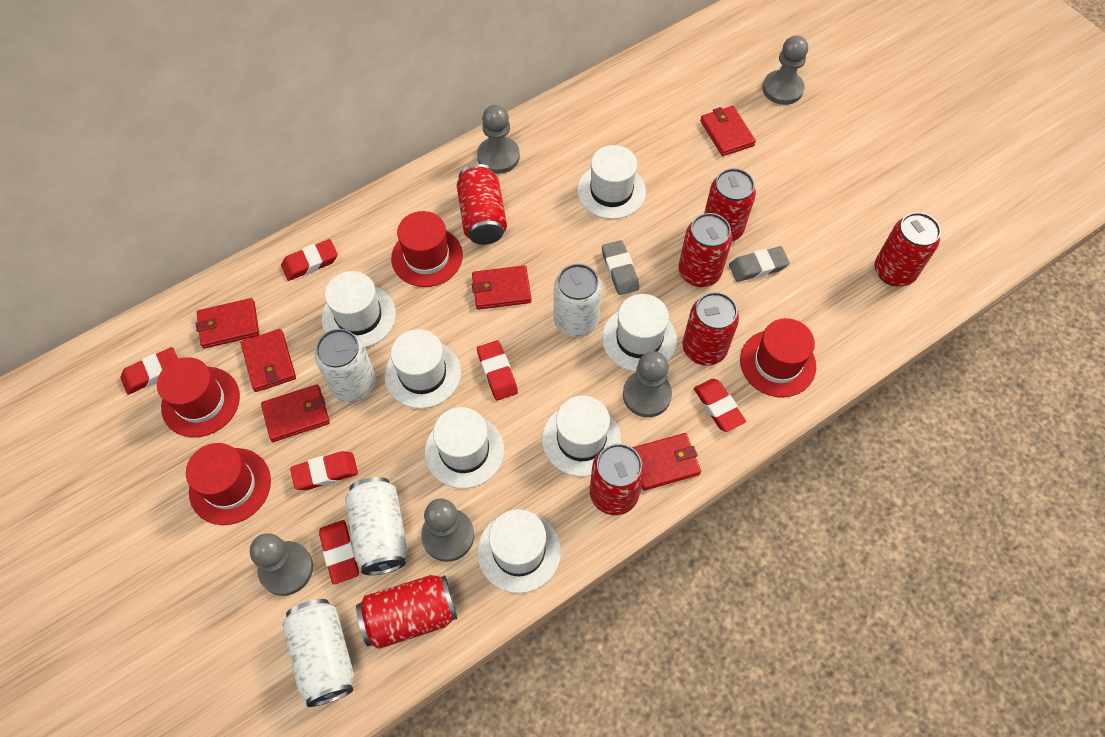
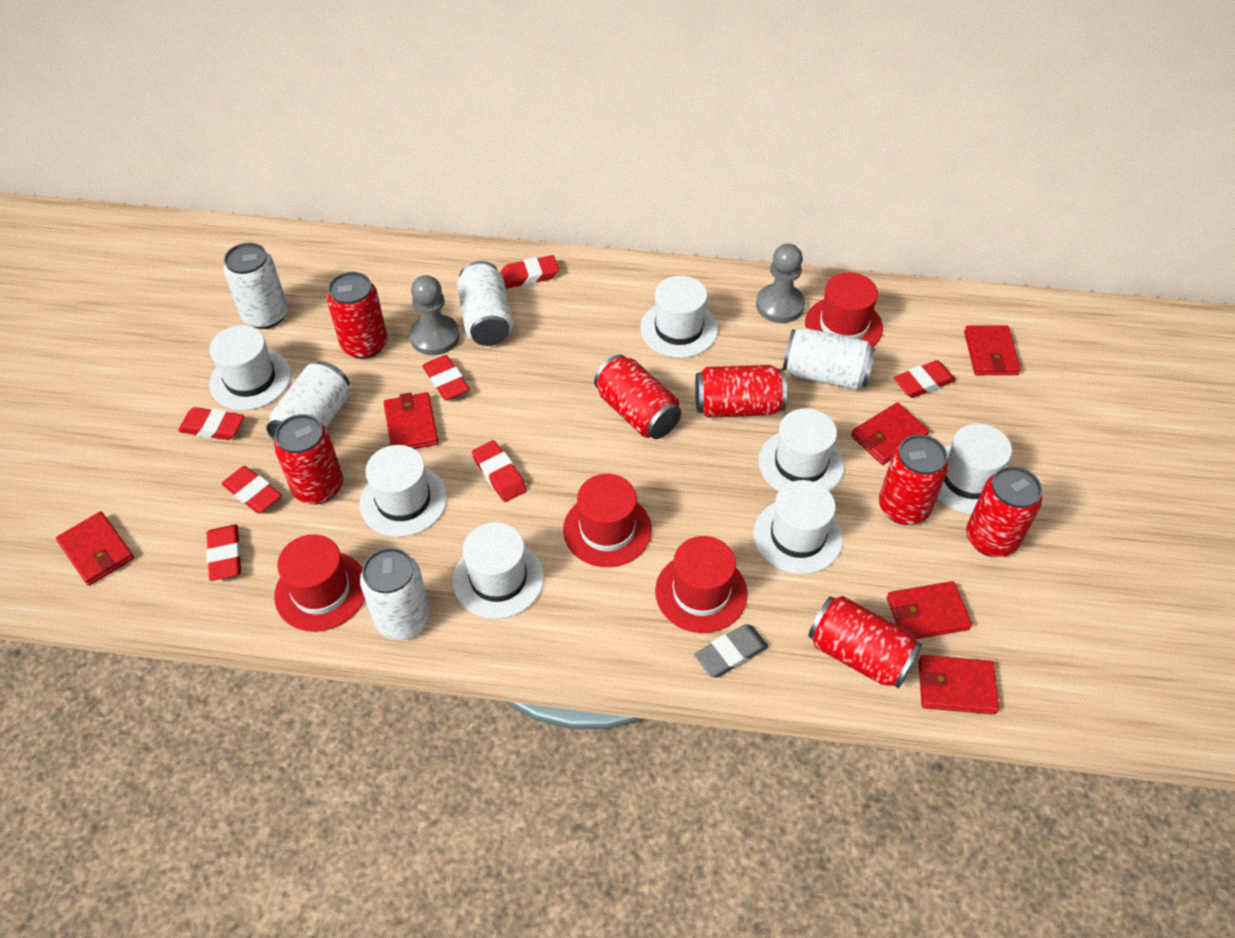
grey eraser: [602,240,639,295] [729,246,790,282] = 2 -> [694,624,769,678] = 1
grey pawn: [250,533,313,596] [421,498,474,562] [477,105,520,174] [623,351,672,417] [762,35,808,105] = 5 -> [409,275,460,355] [756,244,805,323] = 2
red eraser: [121,347,178,395] [281,239,338,281] [290,451,358,490] [319,520,359,584] [477,340,518,401] [694,379,746,432] = 6 -> [178,407,244,440] [206,524,241,581] [222,466,282,514] [422,355,470,400] [472,440,527,502] [500,255,559,289] [894,360,956,398] = 7
white can: [282,599,354,707] [315,329,376,402] [345,477,407,575] [554,264,602,337] = 4 -> [223,243,288,329] [266,361,350,440] [360,548,431,640] [457,261,513,346] [783,328,876,390] = 5

